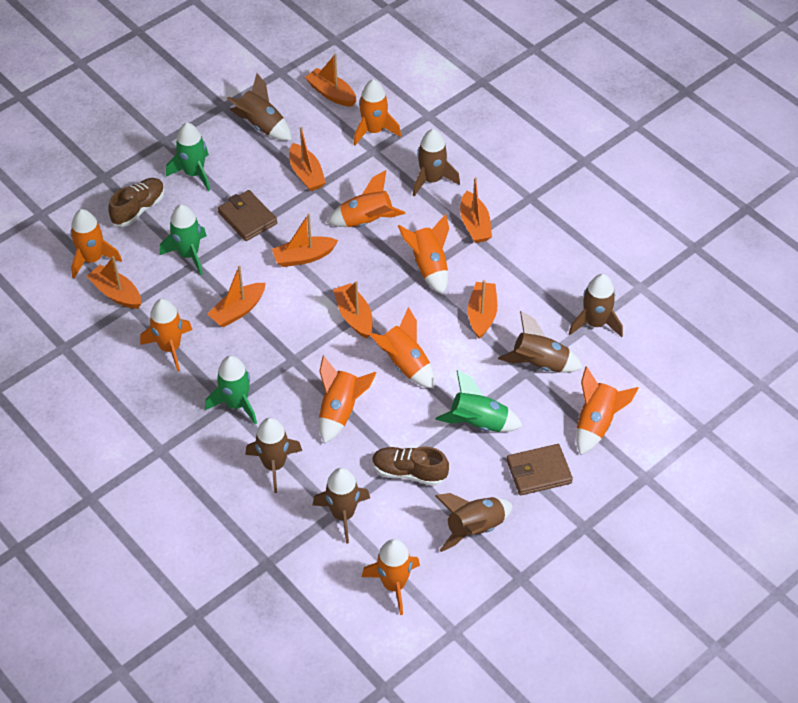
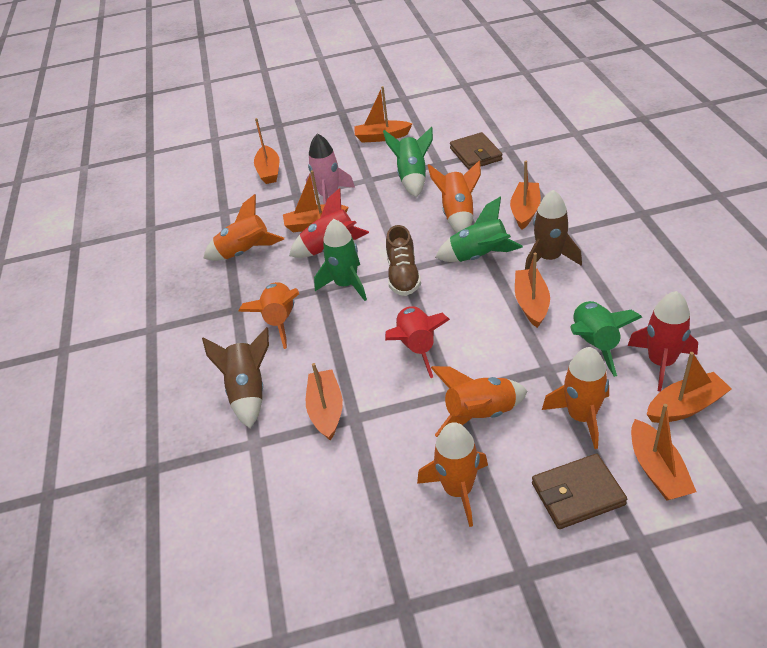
brown rocket: [227,73,291,140] [245,418,302,493] [312,468,370,544] [413,129,460,196] [436,493,513,552] [498,311,583,373] [569,274,623,337] = 7 -> [202,327,269,428] [525,190,582,270] = 2
brown shoe: [108,178,165,227] [372,446,449,486] = 2 -> [386,225,421,296] = 1
orange rocket: [70,209,122,279] [140,299,193,372] [319,356,377,444] [327,170,406,227] [354,79,401,145] [362,539,420,615] [369,307,435,389] [398,214,449,295] [576,366,639,455] = 9 -> [204,194,284,261] [238,282,299,349] [417,422,488,527] [427,160,481,233] [431,366,527,437] [542,347,609,449] = 6
pink rocket: none = 0 -> [306,133,355,204] = 1
red rocket: none = 0 -> [289,188,369,258] [385,306,450,378] [627,291,698,392] = 3

